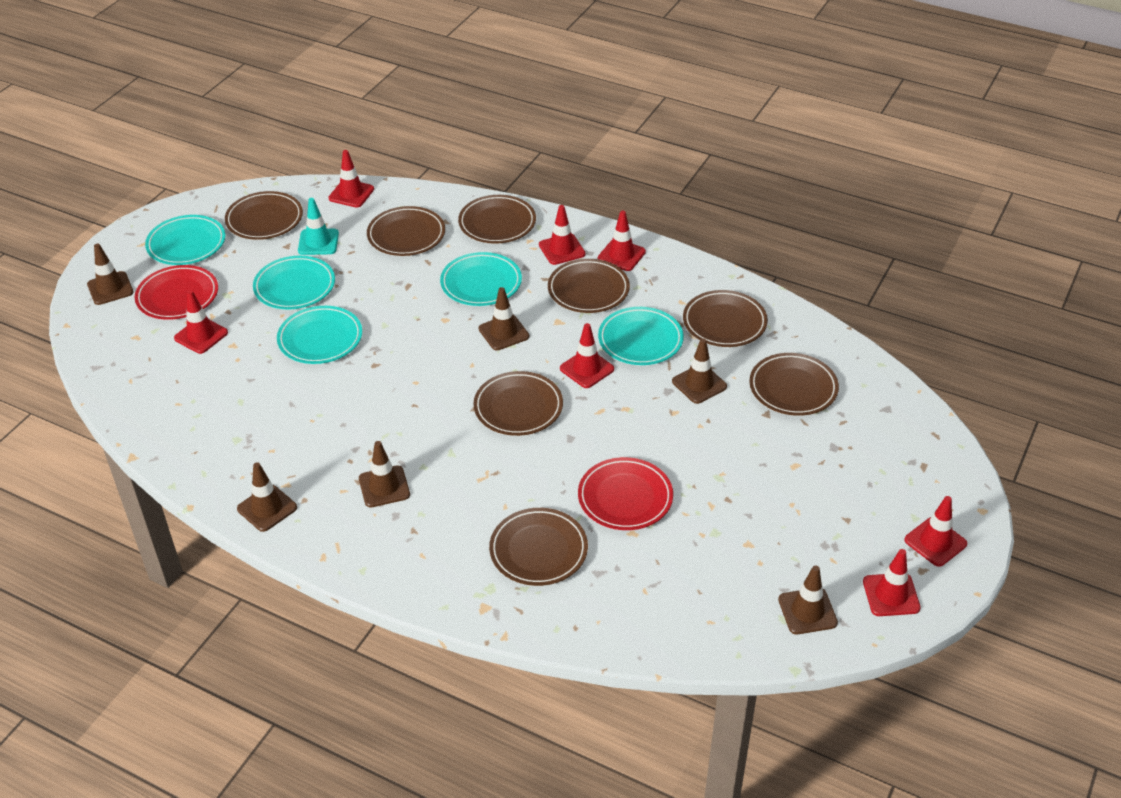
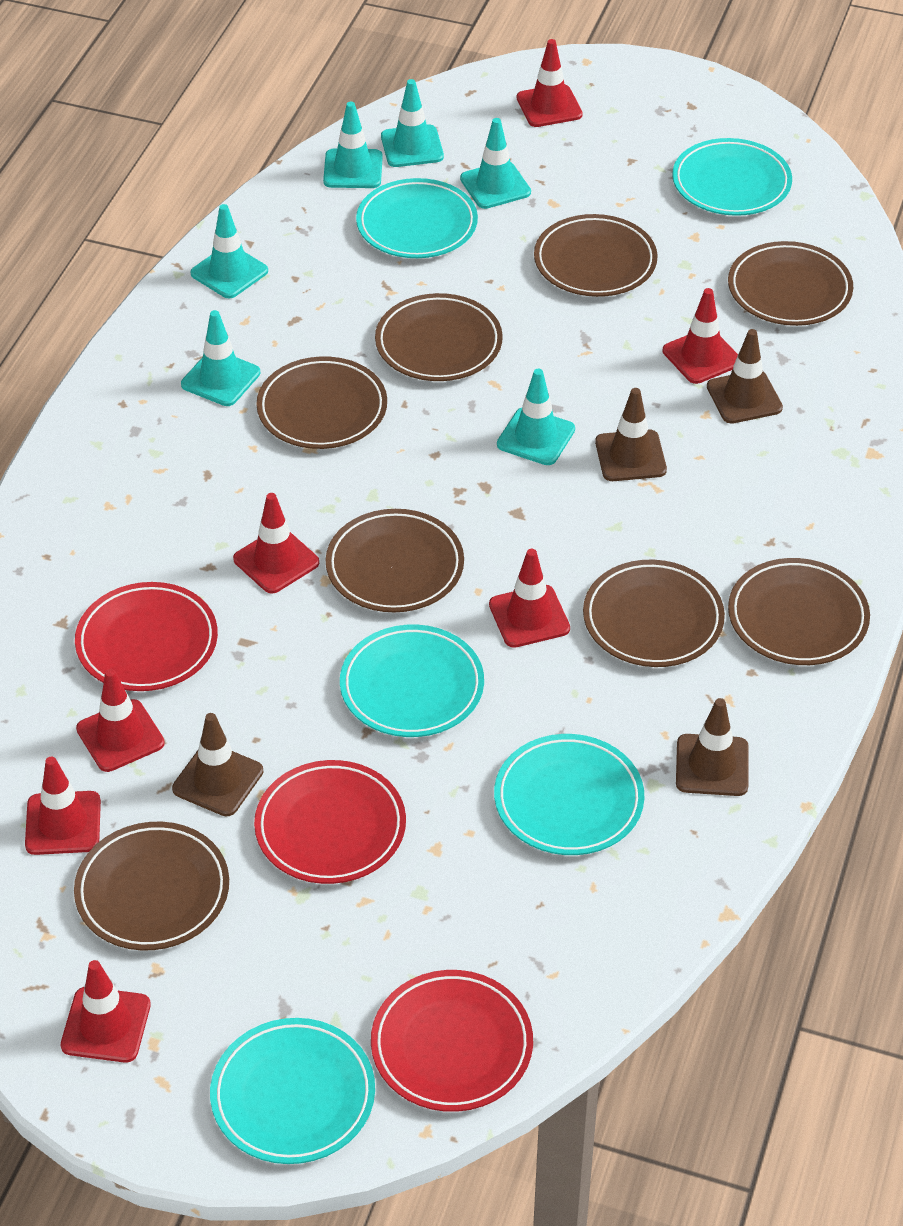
brown traffic cone: [87,244,134,305] [237,462,297,532] [359,441,410,507] [479,287,529,350] [672,338,727,404] [778,565,838,634] = 6 -> [172,713,263,816] [595,388,667,481] [676,698,749,796] [707,329,783,424] = 4
red plate: [134,265,218,320] [578,457,673,530] = 2 -> [75,582,218,691] [254,760,406,884] [371,970,533,1112] = 3
turquoise traffic cone: [298,198,339,255] = 1 -> [181,310,260,406] [190,204,268,298] [323,102,383,188] [381,79,444,167] [460,118,531,209] [497,369,575,465] = 6

